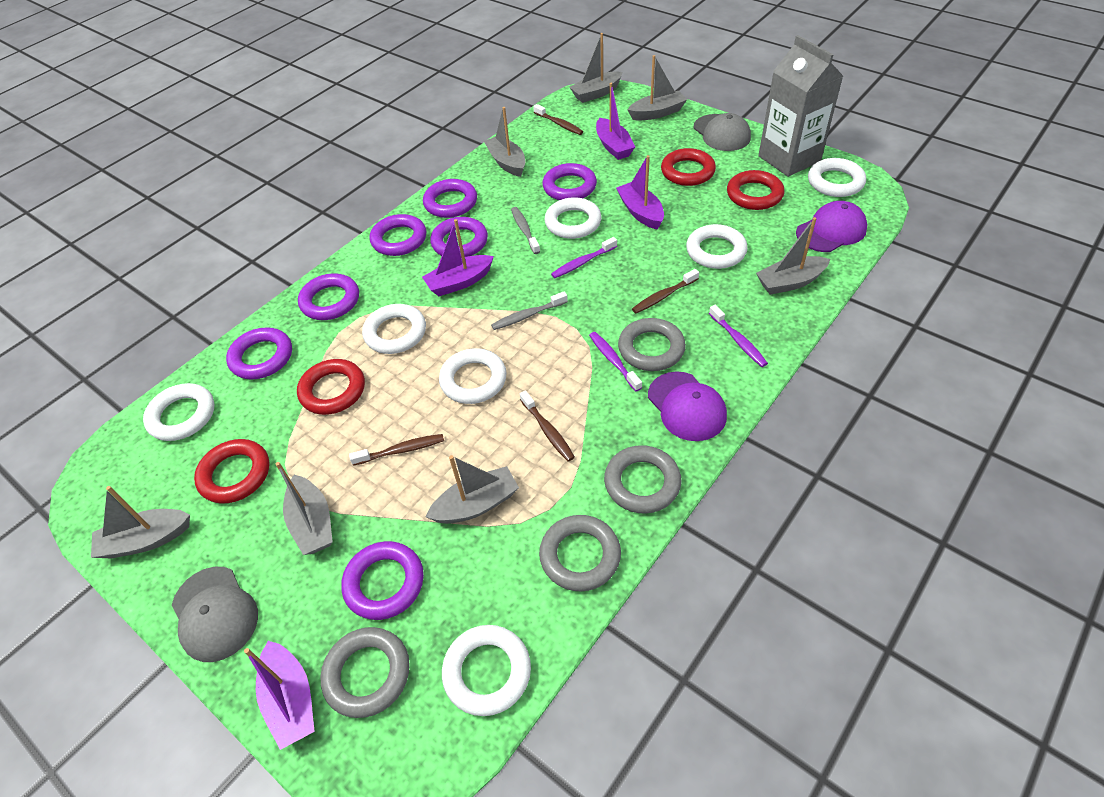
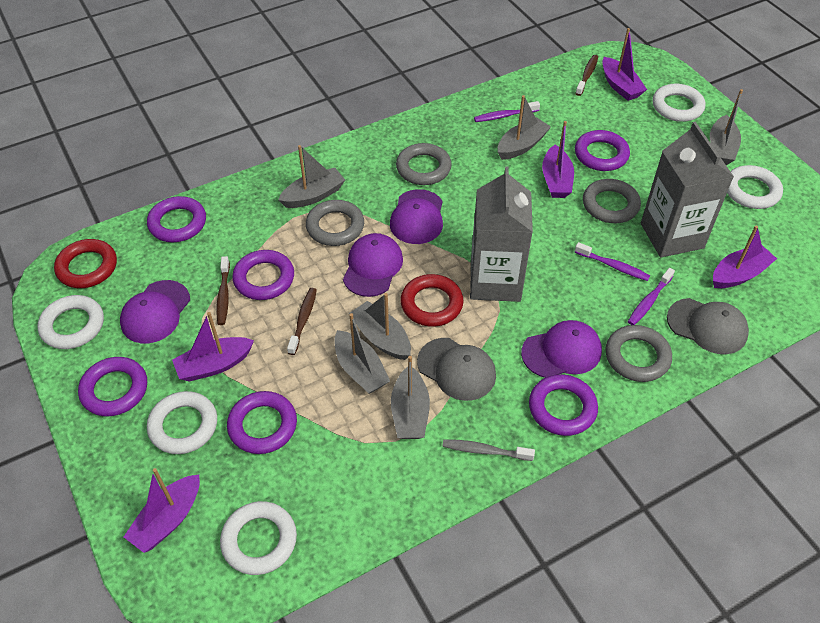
brown toothbrush: [349,434,444,466] [520,390,575,462] [533,104,583,135] [632,269,699,313] = 4 -> [216,256,230,325] [287,288,317,355] [575,55,598,96] = 3
grey boat: [91,486,190,559] [275,462,333,555] [426,455,519,524] [484,107,525,177] [569,33,623,103] [628,55,687,121] [756,217,830,295] = 7 -> [278,145,345,208] [334,313,390,394] [349,293,411,360] [391,356,430,439] [498,95,551,160] [710,89,743,165] = 6
grey carton: [758,35,843,177] = 1 -> [470,166,533,302] [641,122,734,257] = 2
grey toothbrush: [491,291,568,330] [511,207,540,254] = 2 -> [442,439,535,461] = 1
purple boat: [244,641,315,750] [422,219,494,296] [596,83,635,160] [616,155,664,230] = 4 -> [124,468,200,553] [172,312,254,382] [542,121,574,198] [602,28,647,101] [713,225,777,288] = 5
purple cap: [648,371,727,441] [796,201,867,252] = 2 -> [120,280,190,343] [343,233,403,297] [390,189,443,244] [521,320,602,378] = 4
purple ring: [226,327,292,379] [298,273,359,320] [341,541,424,620] [370,214,426,256] [423,179,477,218] [430,217,488,258] [542,163,597,200] = 7 -> [78,357,147,416] [147,196,206,242] [227,391,297,454] [232,250,294,300] [529,374,598,436] [575,130,630,171] = 6
red ring: [194,439,269,504] [297,359,365,415] [661,148,716,186] [727,170,785,210] = 4 -> [54,239,117,288] [401,274,463,327] = 2
white ring: [143,383,214,441] [362,304,426,354] [439,348,507,404] [442,625,531,716] [544,197,601,239] [686,224,748,269] [808,158,866,197] = 7 -> [37,295,104,349] [147,391,217,454] [220,501,297,575] [652,84,705,122] [727,165,783,209] = 5

